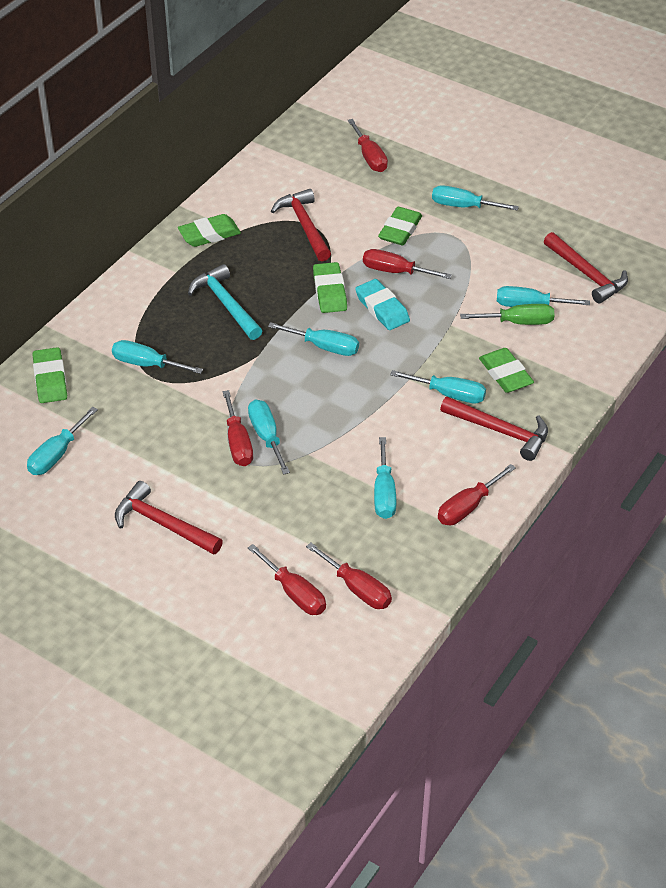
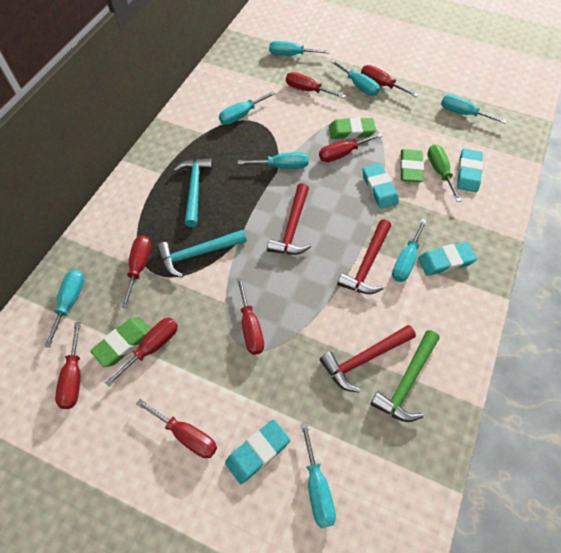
green eraser: [33,347,67,403] [178,214,241,247] [313,262,347,313] [378,207,422,245] [479,348,534,393] = 5 -> [90,317,151,367] [329,117,376,139] [400,149,424,182] = 3
green hammer: none = 0 -> [370,330,440,422] = 1
red hammer: [115,481,223,555] [271,189,331,261] [440,397,548,461] [544,232,628,303] = 4 -> [267,183,311,255] [320,325,416,392] [337,219,391,294] = 3
red screwdriver: [222,390,253,466] [248,544,326,615] [306,543,392,609] [347,119,388,172] [363,249,452,279] [438,464,516,525] = 6 -> [55,322,81,409] [105,318,178,387] [121,235,151,308] [136,399,217,458] [236,277,264,355] [286,72,346,98] [319,133,382,162] [361,65,419,97] = 8
turquoise eraser: [355,279,410,330] = 1 -> [225,420,290,484] [362,163,399,209] [418,242,477,276] [457,149,483,192] = 4
turquoise hammer: [188,264,262,340] = 1 -> [157,230,247,278] [173,158,213,227] = 2

